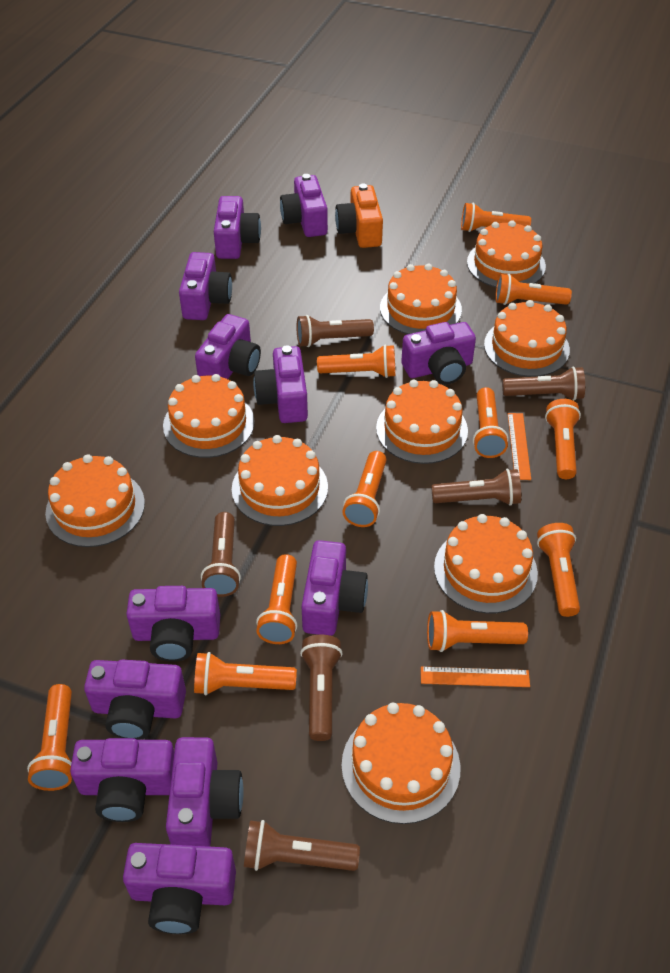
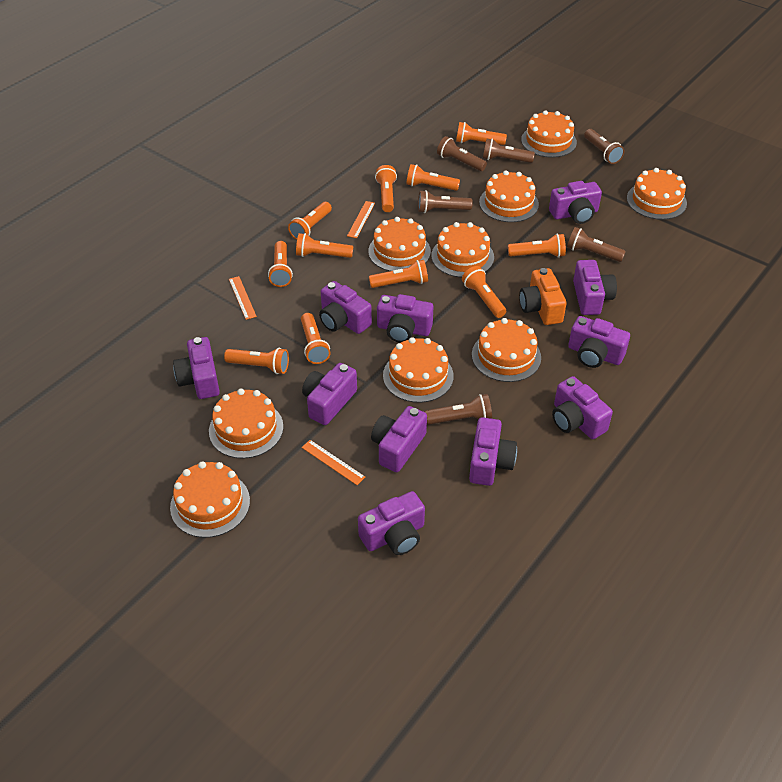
orange ruler: [421,667,530,687] [508,413,531,480] = 2 -> [229,276,257,320] [302,440,365,485] [347,201,375,238] = 3
purple camera: [70,738,174,822] [84,659,186,740] [123,843,236,934] [126,586,220,662] [166,737,244,847] [179,252,232,320] [195,314,261,379] [214,196,261,259] [253,345,308,423] [280,174,328,237] [301,540,368,636] [401,322,476,385] = 12 -> [173,337,220,399] [302,363,357,425] [319,281,372,334] [358,491,425,555] [371,406,427,472] [377,294,433,343] [469,417,517,486] [549,181,602,224] [552,376,613,439] [568,316,630,368] [573,260,617,315] = 11

